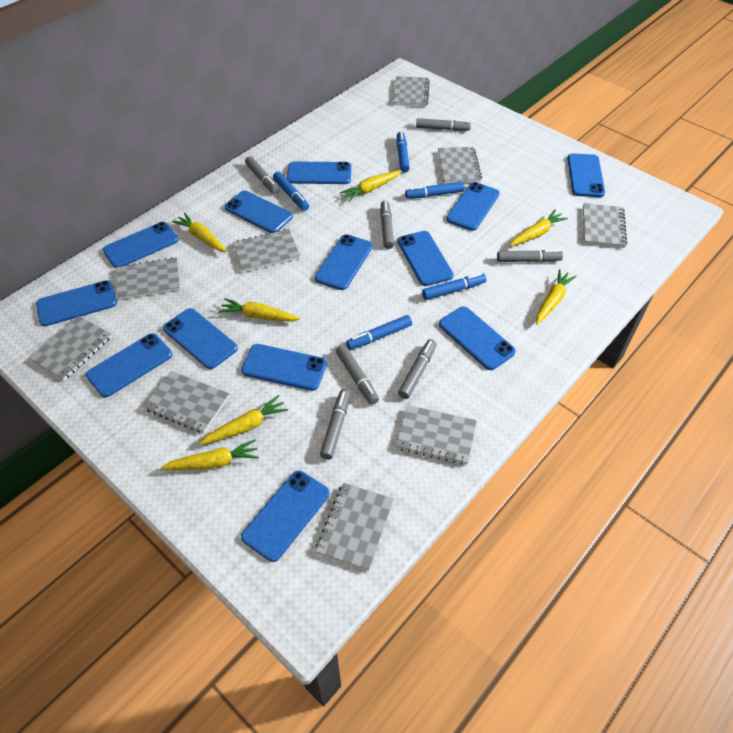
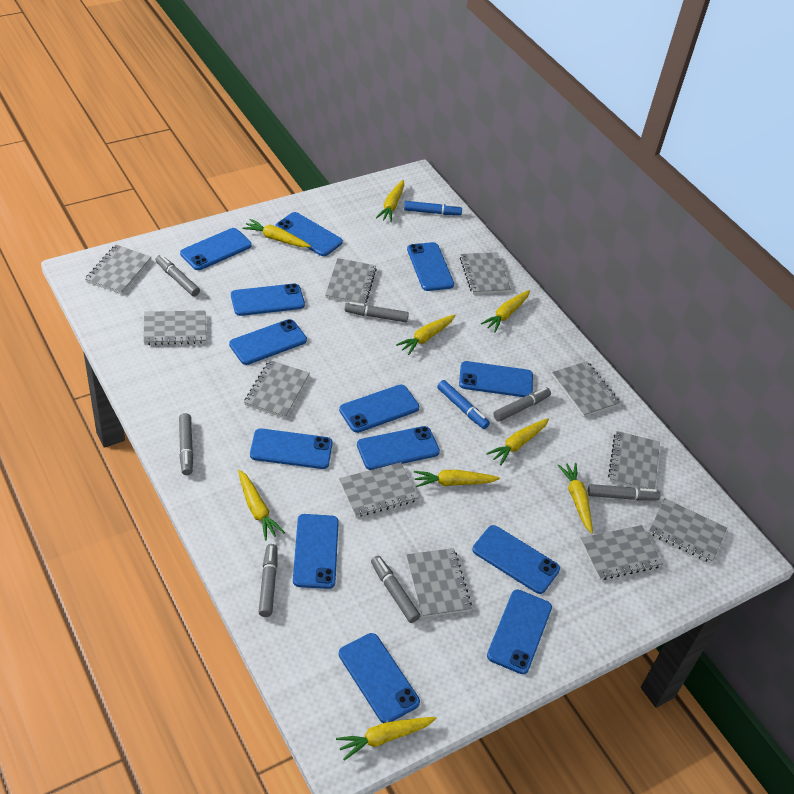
blue marker: [273,172,309,211] [346,315,412,350] [397,131,410,173] [405,182,464,199] [422,273,486,300] = 5 -> [404,201,462,215] [437,380,490,429] = 2
grey notebook: [29,316,112,380] [116,257,180,300] [143,371,229,433] [233,229,300,272] [316,483,394,571] [393,76,430,107] [396,405,477,465] [438,147,482,184] [583,203,627,248] = 9 -> [85,245,151,294] [143,310,206,345] [244,360,310,418] [325,258,377,304] [339,462,419,517] [406,548,472,618] [460,252,511,294] [552,361,620,417] [580,525,663,580] [608,431,660,489] [649,499,727,563] = 11
yellow carrot: [161,439,259,470] [172,213,227,252] [199,395,288,445] [218,298,300,322] [340,170,401,202] [509,210,568,246] [536,269,577,325] = 7 -> [238,470,285,540] [242,219,311,247] [336,717,437,761] [376,180,404,222] [396,314,456,355] [414,470,500,487] [481,290,530,332] [486,418,549,466] [558,463,593,534] = 9

